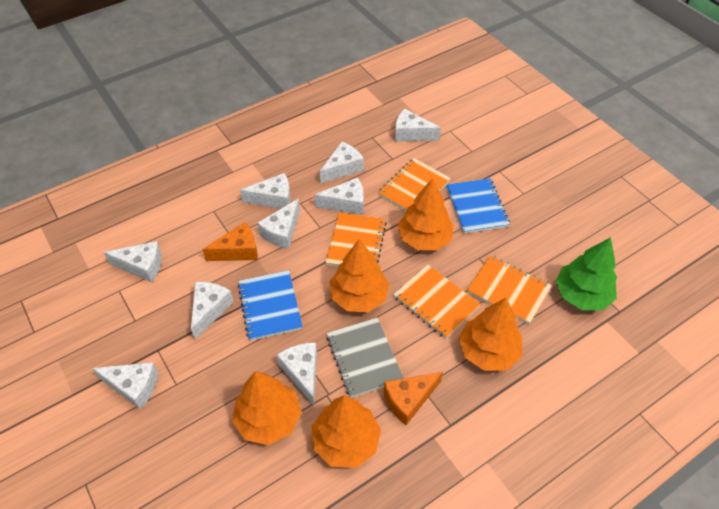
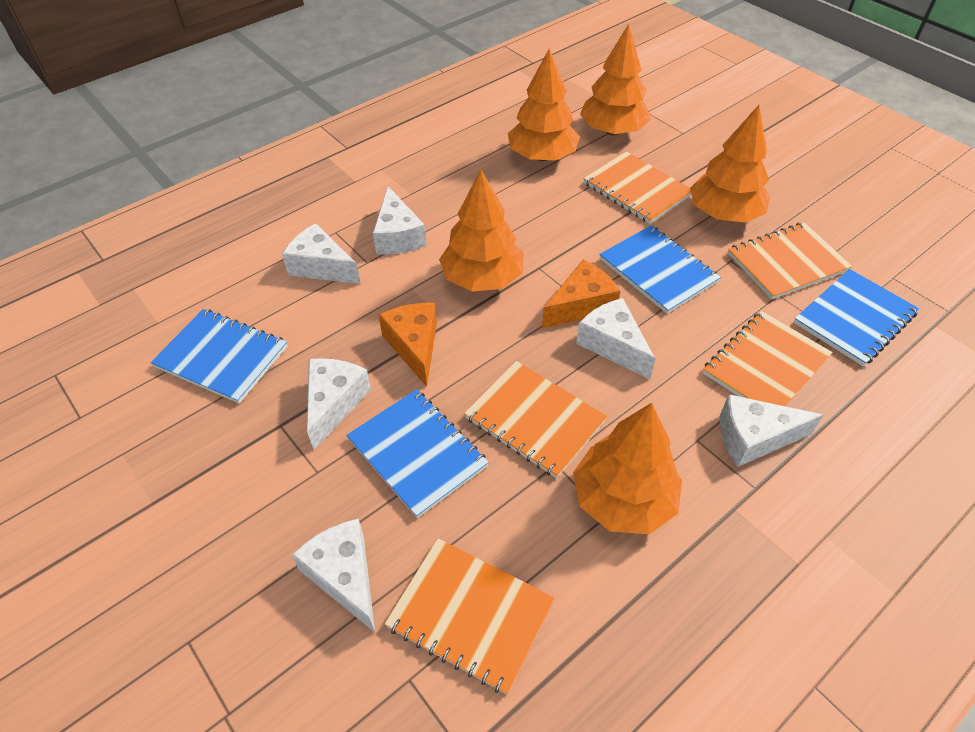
blue notebook: [238,270,303,341] [446,178,510,234] = 2 -> [151,309,288,404] [346,389,489,518] [599,225,721,314] [794,269,919,366] = 4
green tree: [556,237,617,310] = 1 -> none = 0
grey notebook: [326,318,404,398] = 1 -> none = 0
orange notebook: [325,213,387,267] [378,158,451,212] [393,264,480,339] [467,255,552,324] = 4 -> [385,538,555,695] [464,361,607,478] [584,151,692,224] [703,311,833,406] [728,222,852,300] = 5
white cheese: [92,362,158,410] [103,241,162,282] [191,282,234,340] [240,173,291,209] [258,198,300,249] [277,342,317,406] [314,177,364,215] [319,142,364,184] [395,109,441,142] = 9 -> [282,223,361,284] [292,519,375,632] [307,358,371,450] [373,186,426,255] [576,298,656,379] [720,394,823,467] = 6

